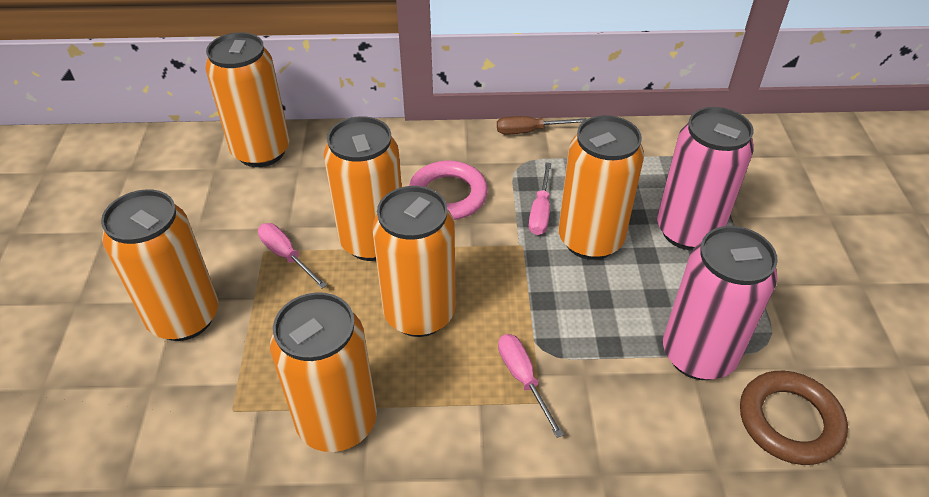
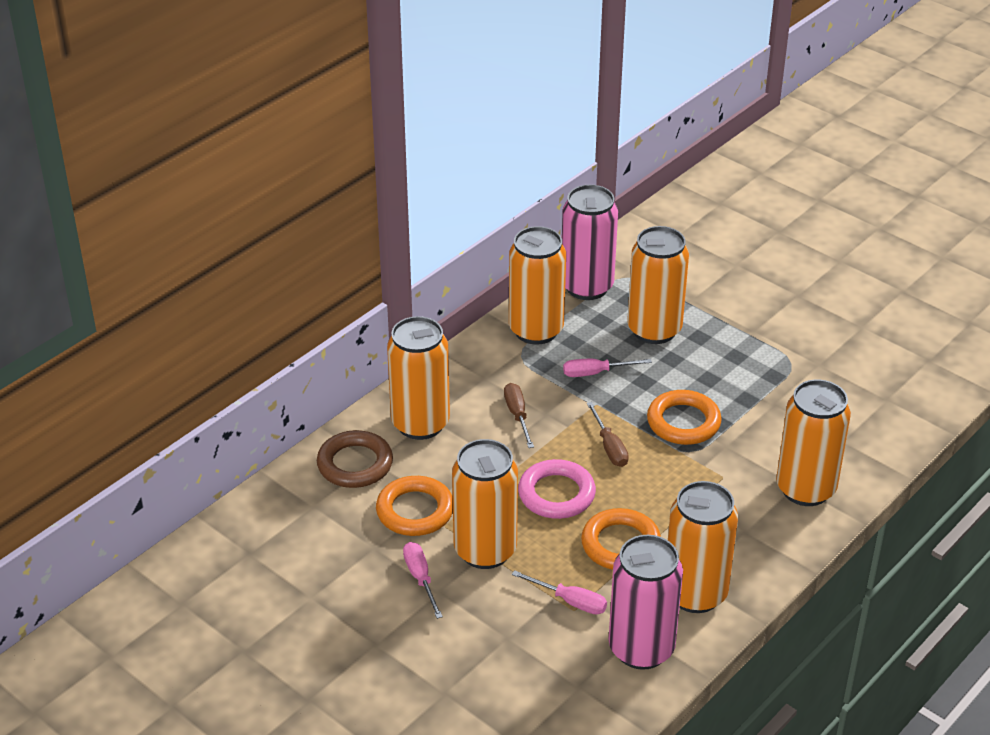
brown screwdriver: [497,116,586,135] = 1 -> [504,383,534,448] [587,402,629,467] = 2
orange ring: none = 0 -> [376,476,453,536] [581,508,661,570] [647,390,722,445] = 3

